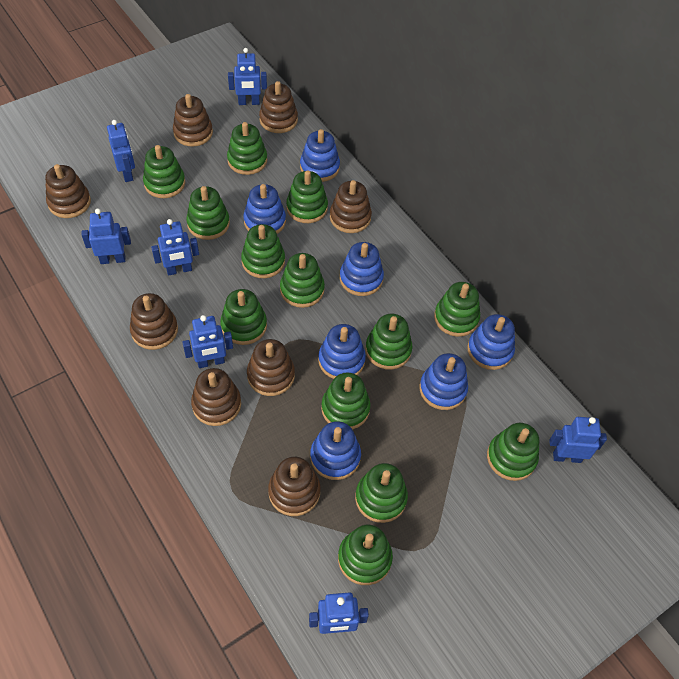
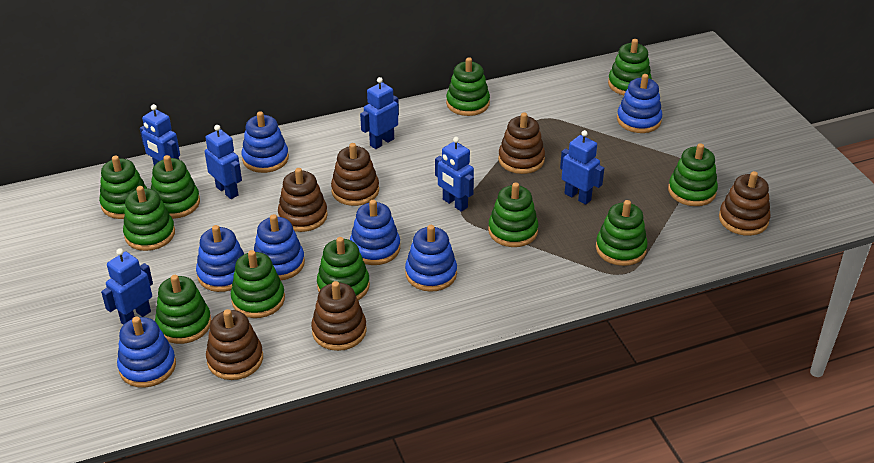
blue robot: [81,208,131,264] [107,120,135,182] [151,219,199,276] [182,315,233,368] [228,48,267,105] [309,592,369,634] [549,417,607,463] = 7 -> [101,248,153,325] [140,104,180,165] [205,125,242,199] [360,77,399,149] [435,137,474,212] [560,130,604,205] = 6
brown stacking toy: [45,164,91,218] [130,293,178,350] [173,94,213,146] [191,368,241,426] [247,339,295,396] [259,81,298,133] [268,457,321,516] [330,180,372,233] = 8 -> [206,309,263,380] [278,168,328,232] [311,281,367,351] [331,143,379,206] [498,113,545,174] [719,171,771,236] = 6
green stacking toy: [143,145,185,198] [186,186,230,240] [220,289,267,345] [227,122,267,175] [241,224,285,278] [280,253,325,308] [286,170,328,223] [321,372,370,429] [338,525,393,585] [355,463,408,523] [365,314,412,370] [434,282,480,337] [487,423,539,481] = 13 -> [99,156,147,219] [123,186,175,251] [151,155,200,219] [155,275,212,344] [231,250,285,318] [317,237,370,300] [446,57,490,116] [488,182,538,247] [596,200,648,266] [608,39,652,95] [668,143,718,206] = 11

